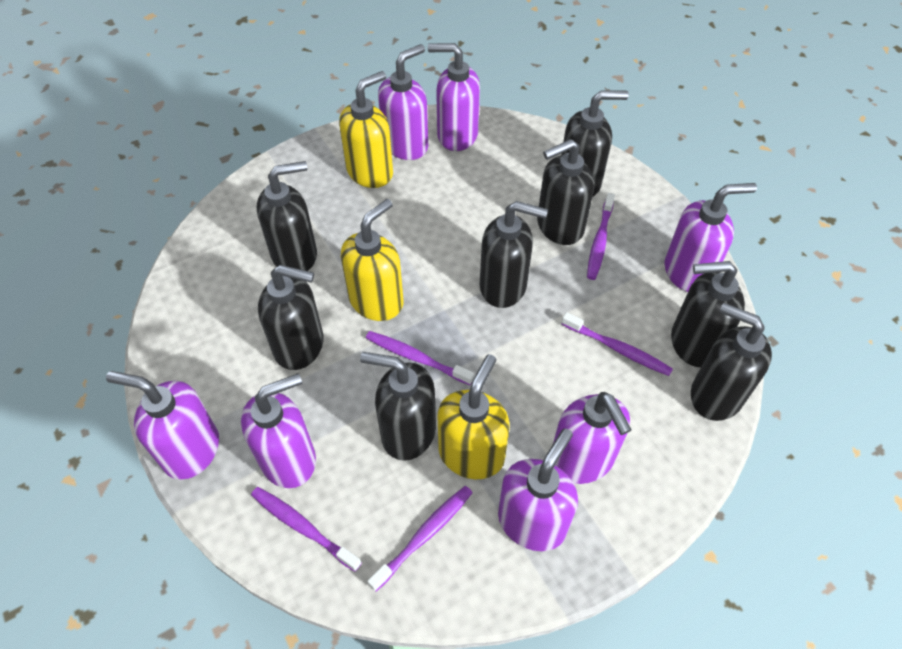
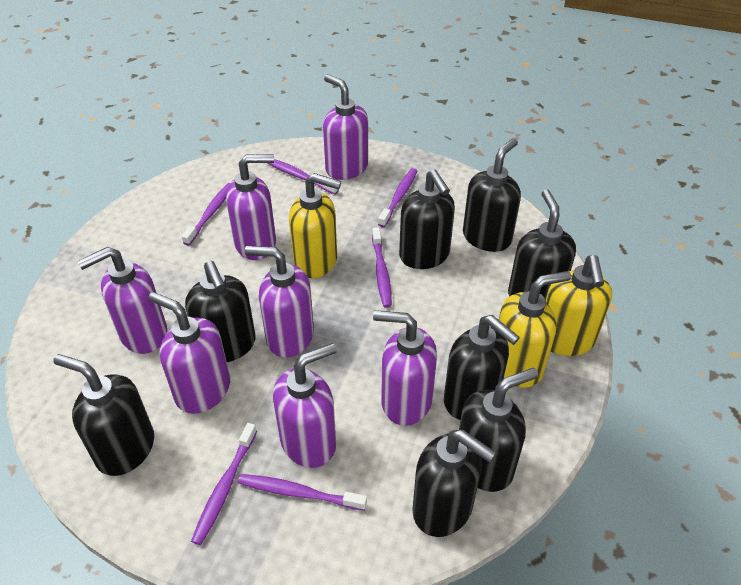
purple toothbrush: [251,487,362,572] [366,331,474,385] [367,486,473,592] [562,312,673,376] [587,193,615,280] = 5 -> [182,183,230,245] [191,423,257,545] [238,474,367,511] [267,159,339,194] [372,227,392,308] [378,168,417,227] = 6

